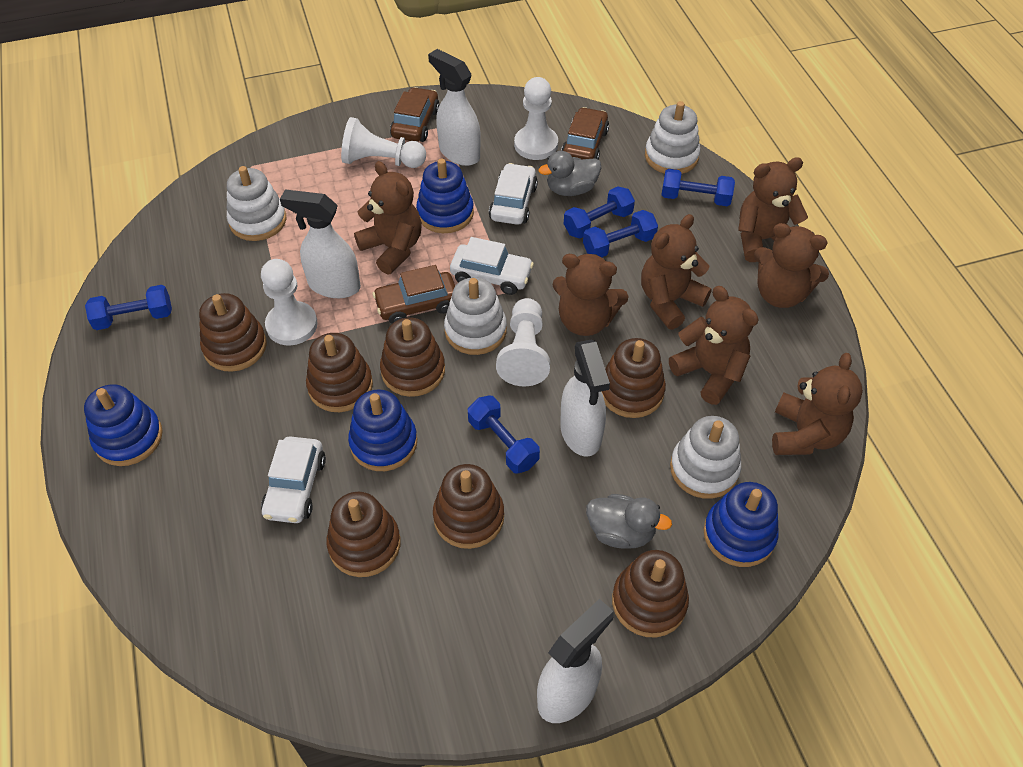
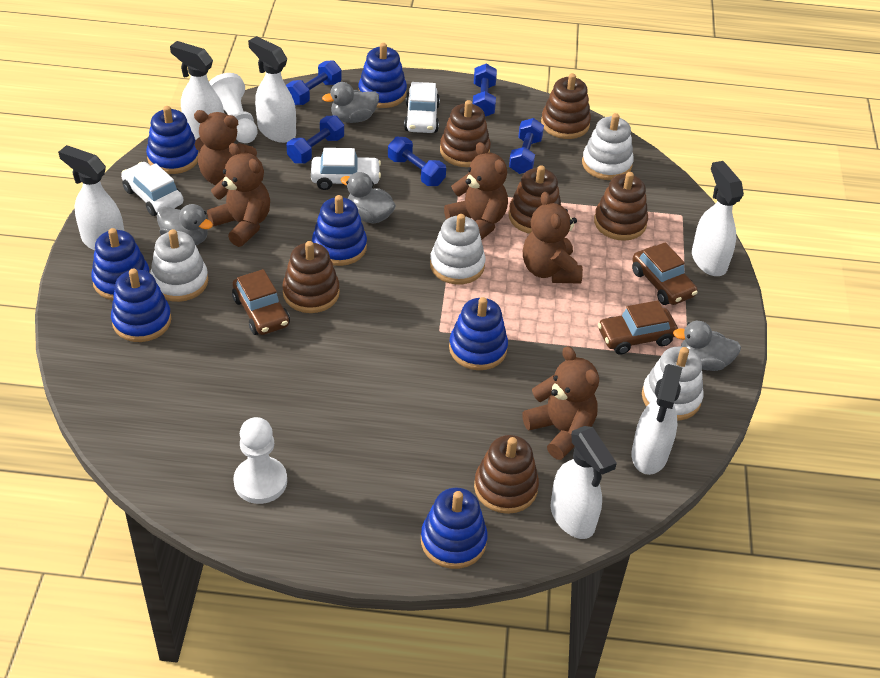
blue stacking toy: [84,384,162,466] [348,390,417,471] [416,159,474,233] [703,482,779,567] = 4 -> [91,228,150,300] [111,269,172,342] [146,106,199,174] [312,195,367,266] [358,43,407,108] [421,488,488,569] [449,297,508,370] = 7
brown stacking toy: [199,293,267,372] [306,333,373,412] [326,492,401,577] [380,317,445,397] [433,464,504,549] [601,338,666,418] [612,550,689,637] = 7 -> [282,241,340,313] [440,100,491,167] [474,435,539,514] [508,165,561,234] [541,73,591,139] [594,172,648,241] = 6
brown teddy bear: [354,161,422,275] [552,254,629,336] [641,214,712,330] [669,286,759,405] [738,157,808,262] [754,223,829,308] [772,353,863,455] = 7 -> [194,110,257,185] [207,143,270,247] [444,142,508,240] [522,346,599,460] [523,192,583,284] = 5
grey duck: [539,151,601,196] [586,494,672,549] = 2 -> [157,204,213,245] [322,82,379,123] [341,172,396,224] [673,321,741,371] = 4
white pawn: [261,259,318,345] [341,117,426,168] [496,298,550,387] [514,77,558,160] = 4 -> [209,73,258,143] [233,417,287,504] = 2
white spray bottle: [280,189,361,298] [428,49,481,166] [537,599,613,723] [560,339,610,457] = 4 -> [58,145,124,251] [170,41,224,140] [248,36,296,143] [551,426,617,539] [631,364,682,475] [692,161,744,276] = 6

